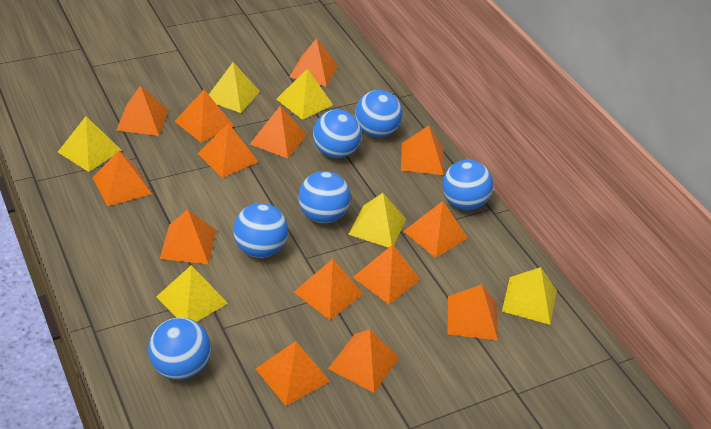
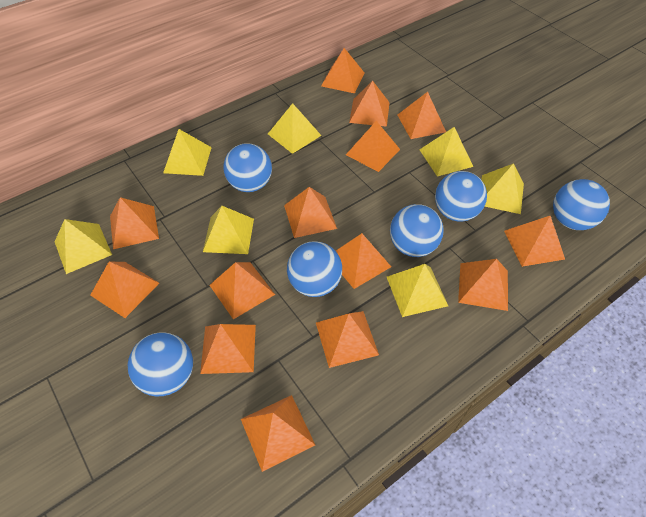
yellow pyramid: [58,116,122,172] [156,265,228,322] [209,62,260,113] [276,69,333,120] [348,193,406,248] [502,267,557,325] = 6 -> [55,219,112,274] [163,129,212,176] [203,206,254,254] [268,103,322,154] [387,264,448,317] [420,127,473,177] [481,163,524,214] = 7

